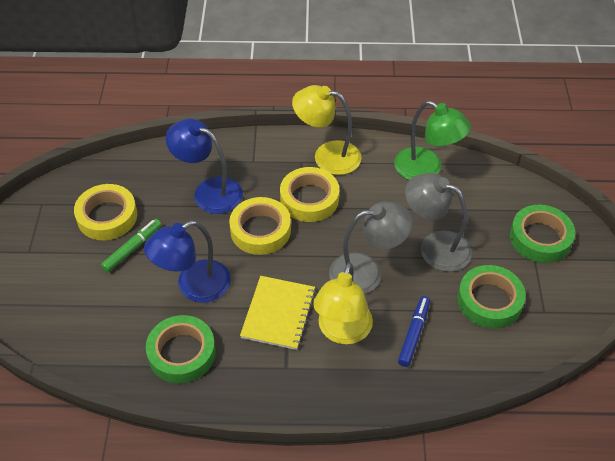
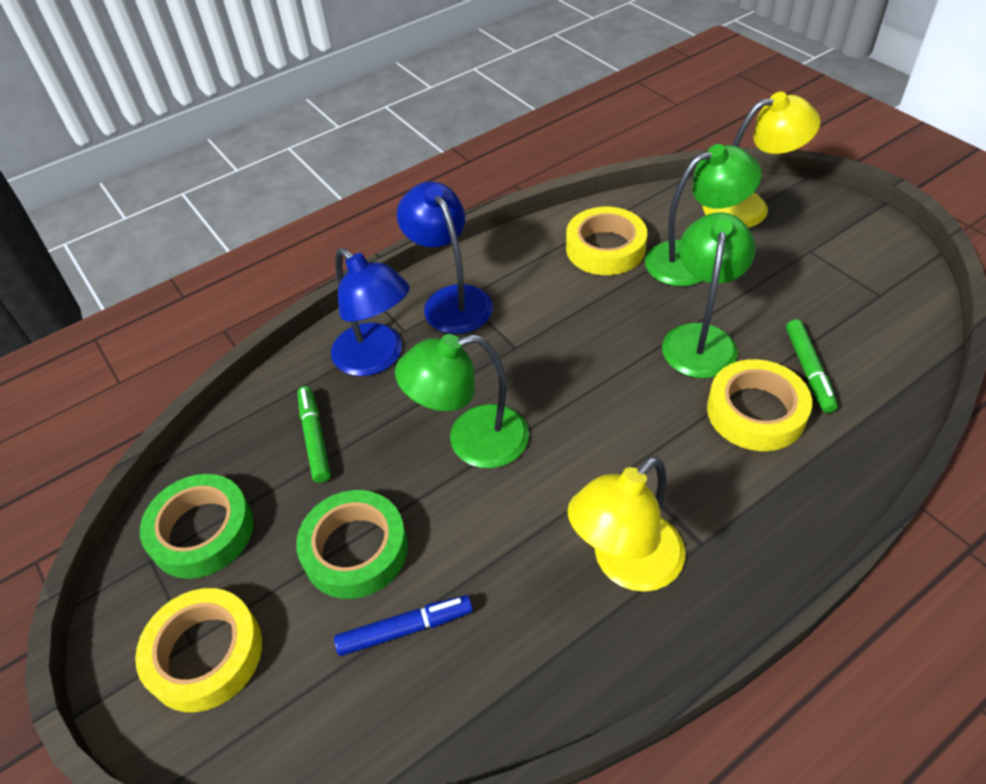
green lamp: [394,101,471,180] = 1 -> [395,334,529,468] [645,144,762,286] [662,212,756,378] = 3
green marker: [101,219,162,273] = 1 -> [297,386,331,483] [786,319,838,413] = 2
green tape: [146,315,216,383] [457,265,526,329] [510,205,575,263] = 3 -> [140,474,254,579] [296,490,408,599] = 2
grey lamp: [329,202,413,294] [405,173,472,272] = 2 -> none = 0
yellow notebook: [240,276,316,350] = 1 -> none = 0

